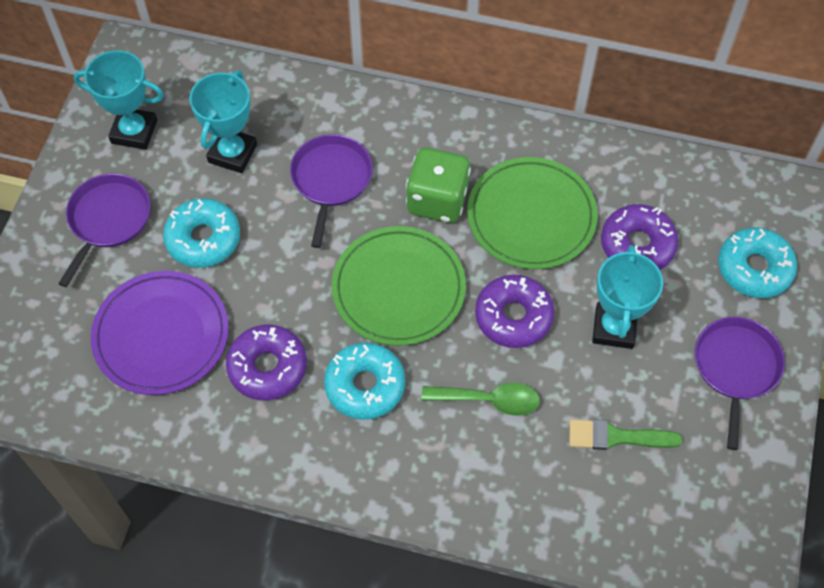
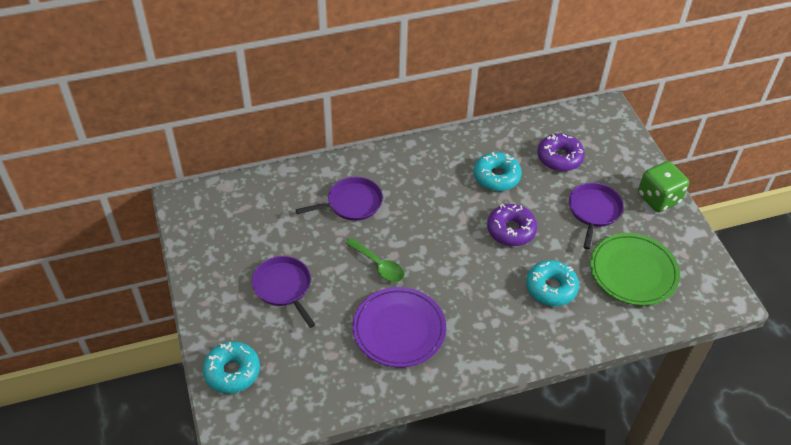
green brush: [569,419,683,450] = 1 -> none = 0
green plate: [332,226,466,346] [467,157,598,269] = 2 -> [590,233,680,306] = 1
purple donut: [226,325,307,400] [475,275,554,348] [601,204,678,270] = 3 -> [487,204,537,246] [537,134,585,171] = 2
turquoise trophy: [74,50,164,150] [189,70,257,173] [592,245,663,349] = 3 -> none = 0

